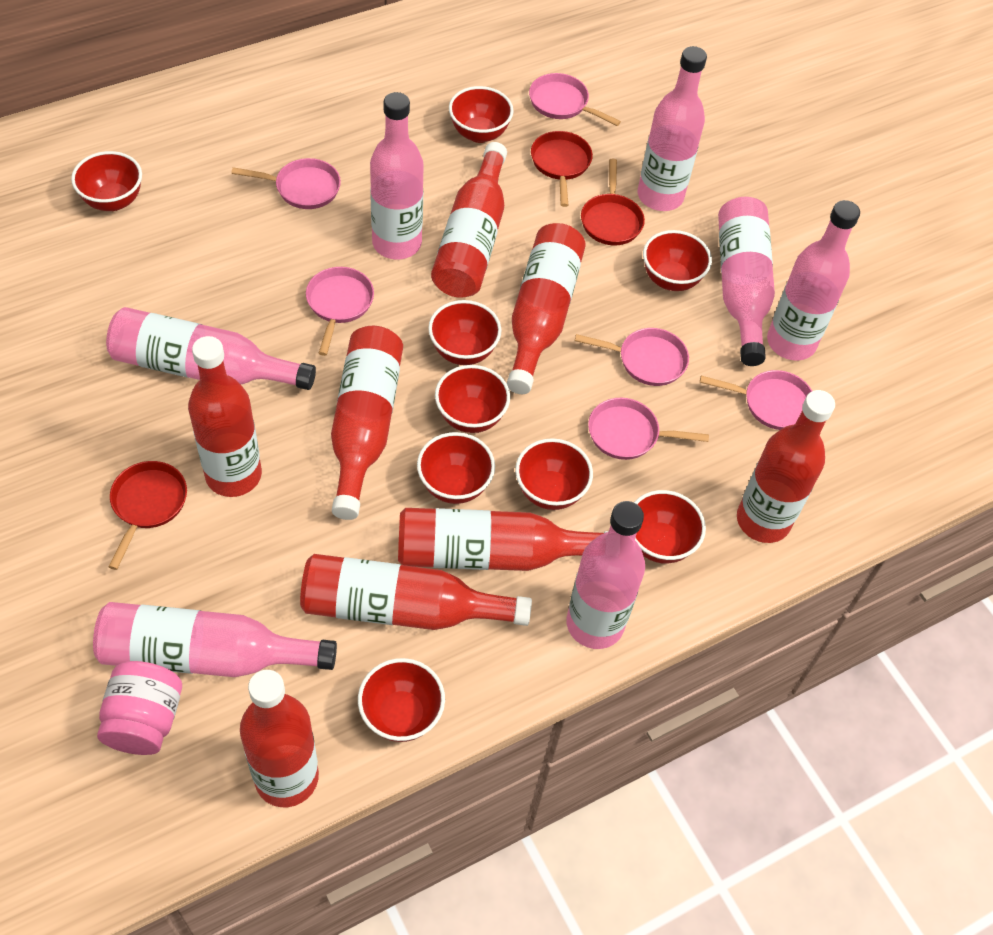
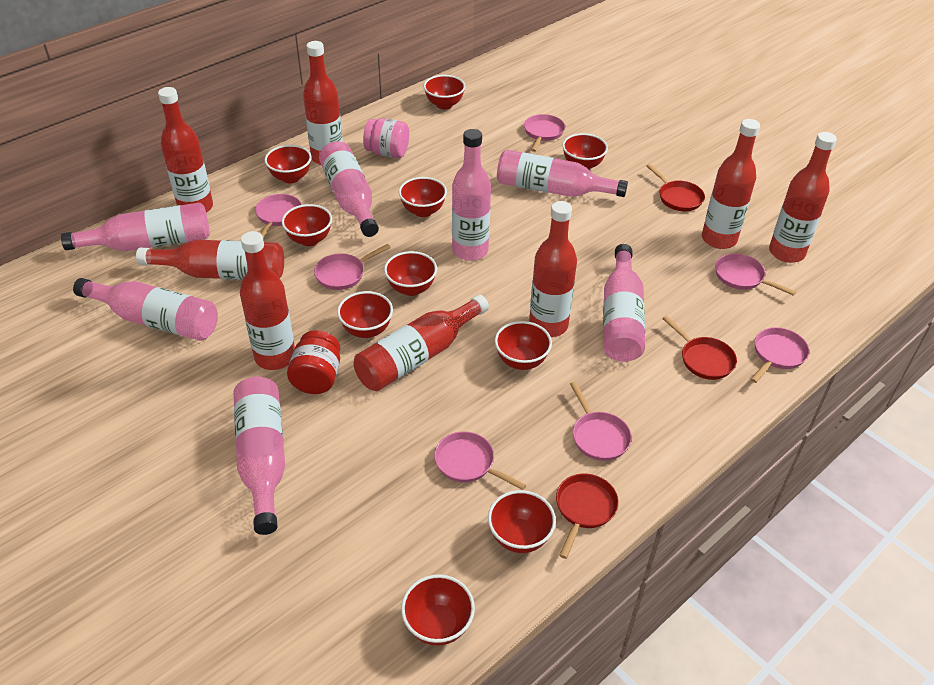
pink pan: [232,158,341,209] [306,267,374,356] [529,73,621,126] [575,328,689,386] [588,398,709,460] [700,370,812,430] = 6 -> [255,194,302,238] [314,244,390,290] [434,431,526,490] [524,114,565,152] [570,382,632,461] [715,254,796,296] [751,327,809,383] = 7
red bowl: [71,151,142,211] [358,658,445,742] [417,432,495,504] [428,300,502,365] [435,365,510,433] [449,86,514,143] [515,438,593,510] [634,490,706,564] [643,230,712,291] = 9 -> [264,145,312,183] [282,204,332,246] [337,291,393,338] [384,251,437,296] [399,177,447,217] [401,574,475,646] [423,75,465,109] [488,490,556,553] [495,321,552,370] [562,133,608,170] = 10
red jar: none = 0 -> [287,330,340,394] = 1

